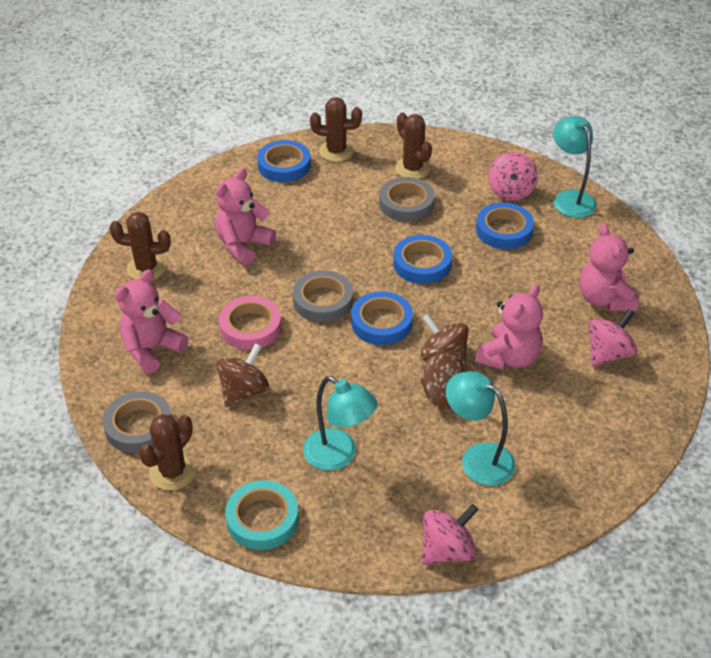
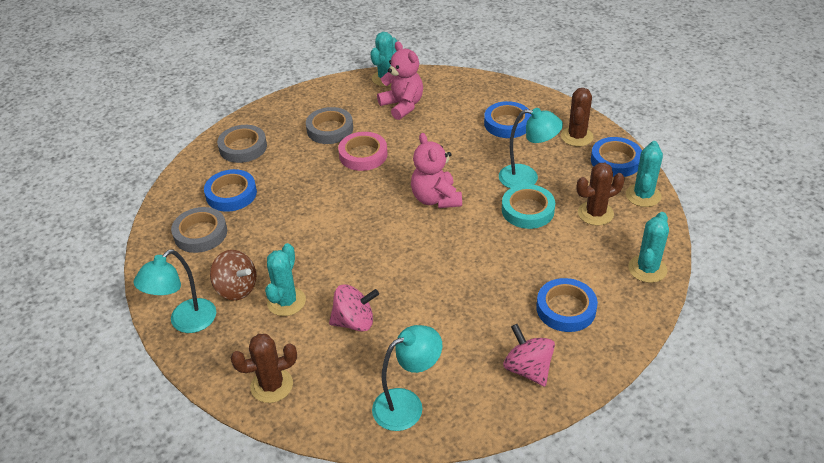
brown cactus: [109,212,171,280] [139,414,196,491] [310,97,362,162] [395,112,432,179] = 4 -> [230,334,297,403] [561,88,593,147] [576,163,625,225] = 3
brown spinning top: [216,343,269,407] [420,351,467,410] [421,314,468,367] = 3 -> [210,250,256,300] = 1
pink spinning top: [421,504,478,565] [489,152,538,201] [588,309,637,367] = 3 -> [329,285,379,332] [503,324,555,387] = 2
pink teddy bear: [115,270,189,374] [215,168,276,266] [475,284,543,370] [579,223,639,311] = 4 -> [377,41,423,120] [411,133,462,208] = 2
turquoise cactus: none = 0 -> [265,243,306,316] [370,32,397,87] [626,141,663,207] [628,212,669,283] = 4

